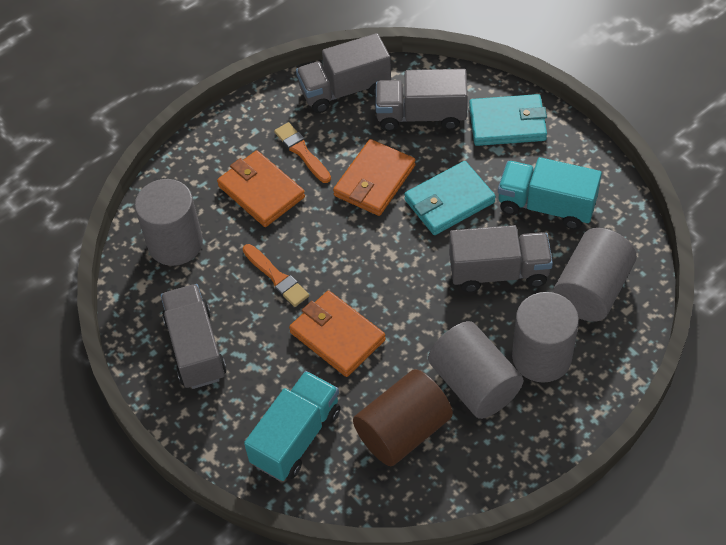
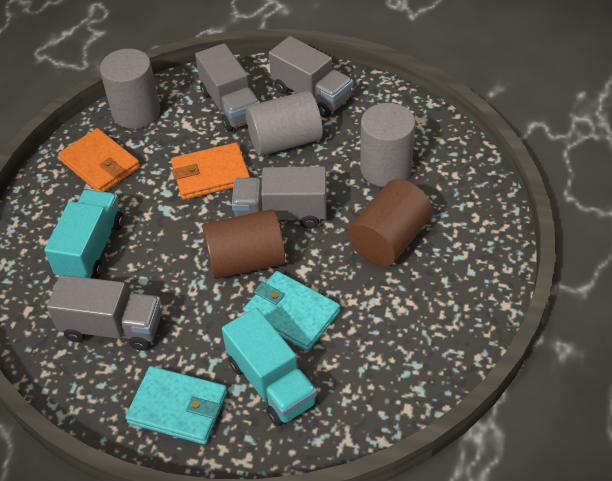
brown cylinder: [353,369,453,466] = 1 -> [202,209,286,279] [348,179,432,267] = 2
grey cylinder: [135,179,203,266] [428,321,523,419] [512,292,579,383] [553,228,637,322] = 4 -> [100,49,160,129] [245,91,323,156] [360,103,415,187] = 3
orange brush: [243,244,309,307] [274,122,331,183] = 2 -> none = 0
orange wallet: [217,150,305,227] [289,291,386,377] [333,139,416,216] = 3 -> [58,128,140,192] [171,142,250,200] = 2

